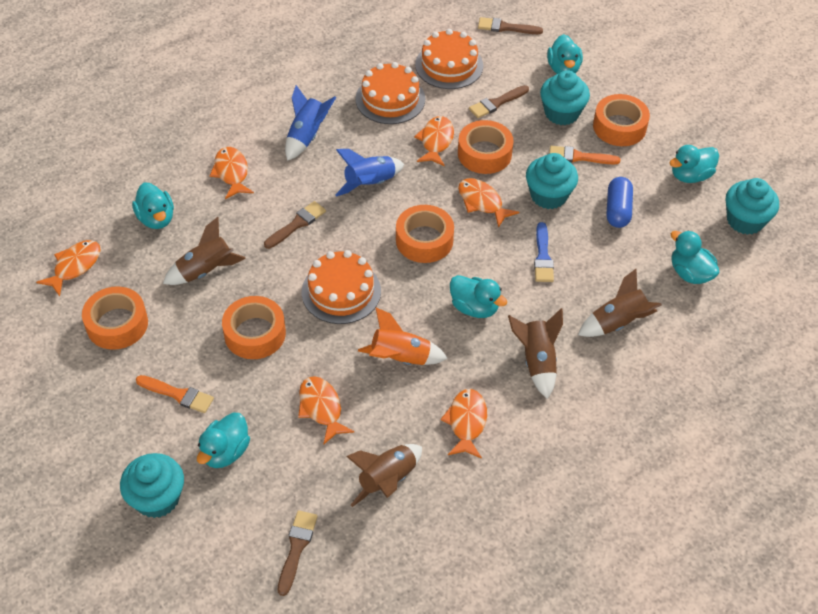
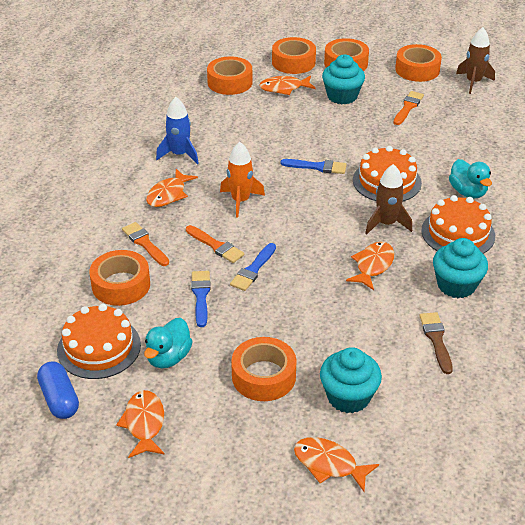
blue brush: [534,222,554,282] = 1 -> [191,271,211,327] [230,243,276,291] [281,159,347,174] = 3
blue rocket: [285,85,336,161] [335,149,404,197] = 2 -> [156,97,199,164] = 1
brown brush: [264,201,326,249] [278,510,318,596] [469,85,529,118] [478,17,543,34] = 4 -> [419,312,453,374] = 1
brown rocket: [163,217,246,285] [346,444,422,507] [508,308,563,399] [578,269,662,337] = 4 -> [365,164,412,234] [456,27,495,94] = 2
orange brush: [136,375,214,413] [549,146,620,164] = 2 -> [122,222,169,266] [186,225,244,263] [393,91,424,125] = 3
orange fish: [36,240,101,296] [210,147,254,199] [298,376,354,445] [414,116,454,166] [441,389,487,459] [458,178,519,228] = 6 -> [116,390,165,458] [146,169,198,207] [259,75,315,95] [294,437,379,492] [346,242,395,290] = 5
orange tape: [82,286,148,350] [222,296,286,359] [396,205,454,263] [458,120,514,174] [593,94,650,146] = 5 -> [89,250,150,306] [207,57,252,95] [231,337,297,401] [272,37,316,74] [324,38,369,71] [395,44,442,82] = 6
turquoise cupcake: [120,453,184,518] [526,153,578,209] [540,70,590,125] [726,178,779,235] = 4 -> [320,347,382,413] [322,54,365,104] [433,238,488,298] = 3
turquoise duck: [132,183,174,229] [197,412,250,468] [450,275,507,318] [547,34,583,74] [670,145,719,183] [671,230,720,284] = 6 -> [144,318,193,368] [449,159,492,199] = 2

